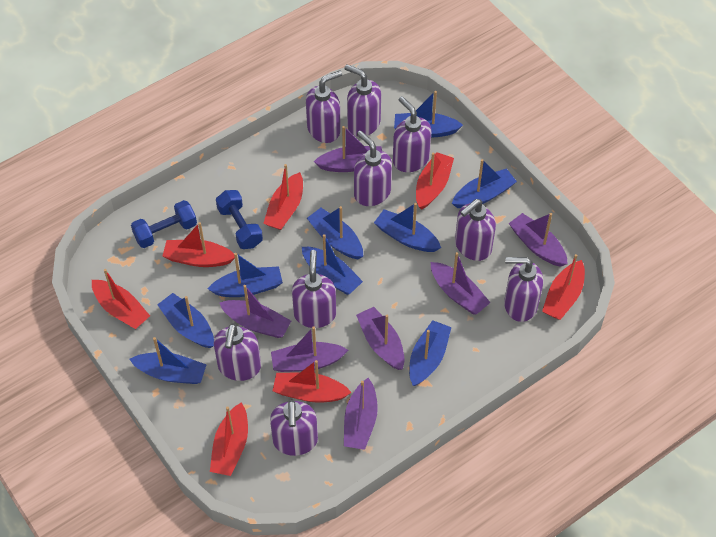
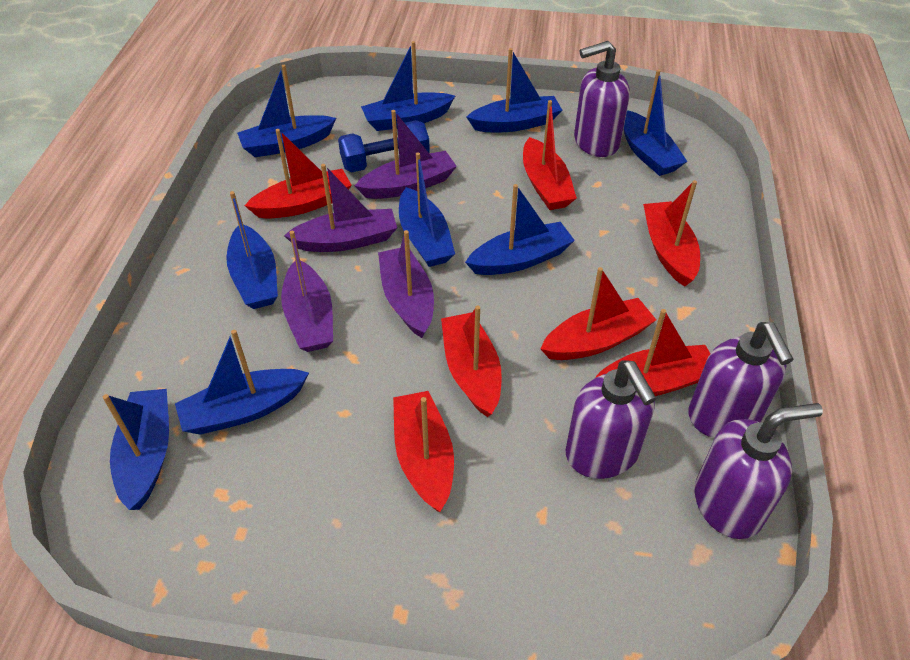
blue dumbbell: [131,200,197,248] [216,190,263,249] = 2 -> [338,120,430,172] = 1
purple boat: [220,285,291,338] [271,326,348,372] [314,126,382,172] [344,378,378,450] [356,307,405,370] [431,252,491,315] [509,213,568,267] = 7 -> [281,231,333,352] [284,164,397,252] [355,110,457,199] [378,230,434,338] = 4
purple soap dispenser: [214,323,261,381] [270,400,318,456] [292,250,336,328] [306,70,342,143] [344,64,381,137] [354,131,392,206] [393,96,432,172] [455,199,496,261] [504,257,543,322] = 9 -> [566,360,657,479] [574,41,630,157] [688,322,794,438] [695,403,823,539] = 4

